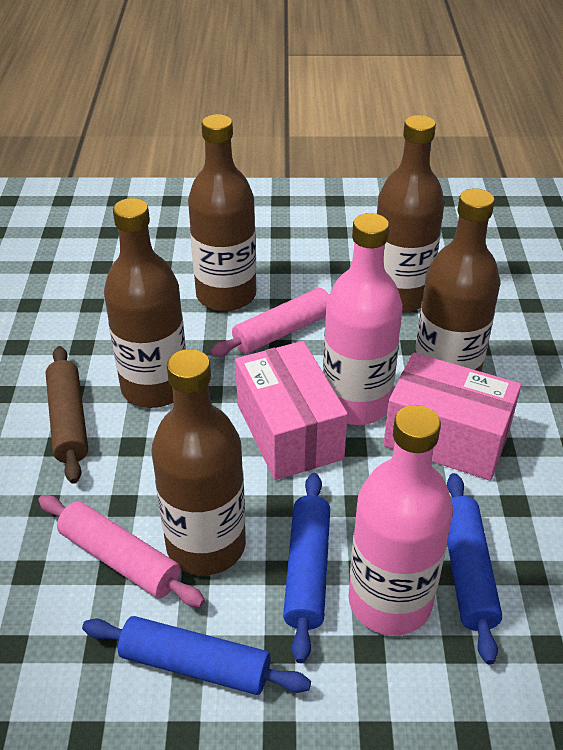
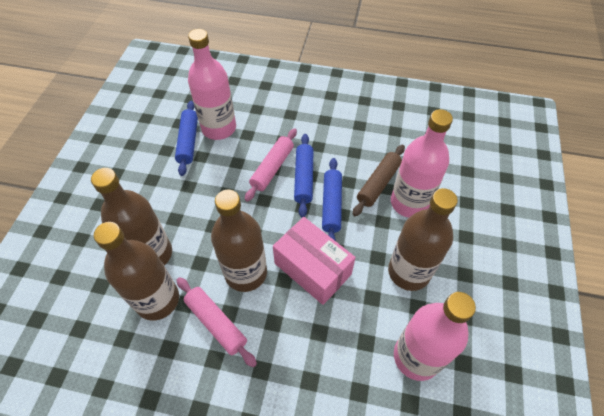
brown bottle: [104,198,186,408] [151,349,246,576] [188,114,256,311] [377,115,445,312] [415,188,500,372] = 5 -> [91,168,172,265] [94,222,179,321] [211,190,267,292] [388,188,458,291] = 4
pink bottle: [323,213,403,425] [348,405,453,636] = 2 -> [188,29,236,140] [391,109,453,218] [394,292,476,381] = 3
pink box: [235,341,348,480] [383,352,521,481] = 2 -> [273,217,356,305] = 1

